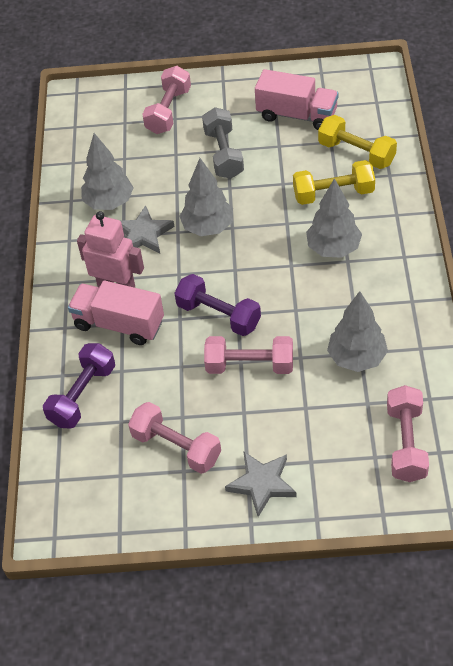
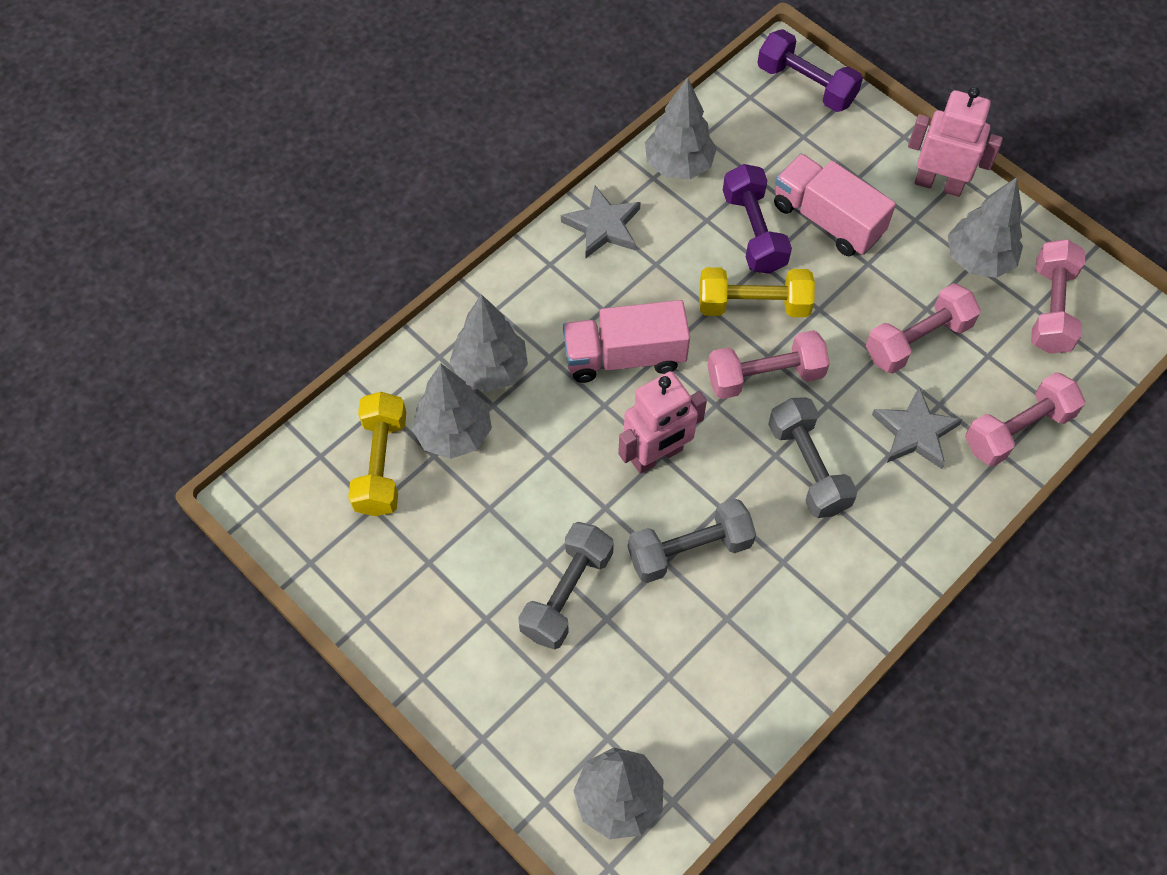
grey dumbbell: [202,107,244,179] = 1 -> [518,522,614,650] [628,499,756,583] [768,397,857,518] = 3
grey tree: [81,133,134,210] [179,158,233,236] [306,178,362,258] [327,291,388,372] = 4 -> [411,363,492,459] [450,294,528,392] [573,747,663,839] [645,77,717,179] [948,177,1023,278] = 5
pink robot: [77,211,144,288] = 1 -> [618,371,707,474] [908,87,1003,197] = 2

